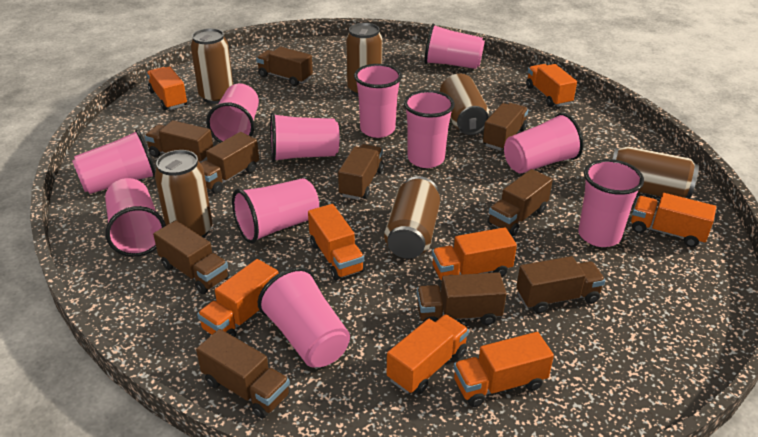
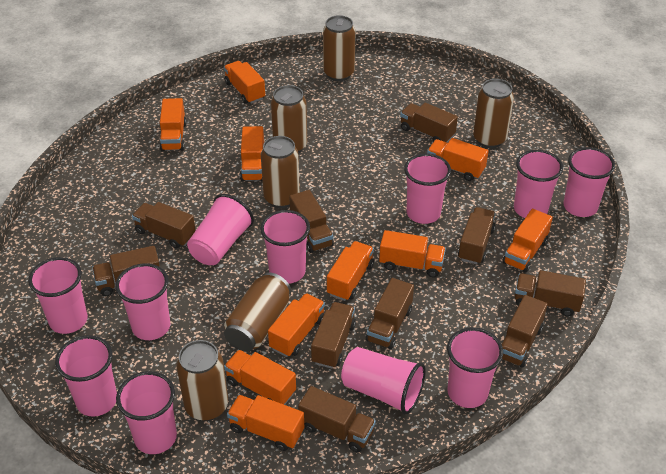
orange truck: [147,66,187,110] [197,259,278,337] [308,204,365,280] [387,314,469,394] [432,227,517,280] [453,332,554,407] [526,64,577,107] [631,193,716,247] = 8 -> [159,98,187,151] [224,61,265,104] [224,350,296,405] [227,395,304,451] [240,126,264,182] [268,293,325,357] [327,241,374,301] [379,230,446,277] [427,138,489,181] [503,209,553,273] = 10

